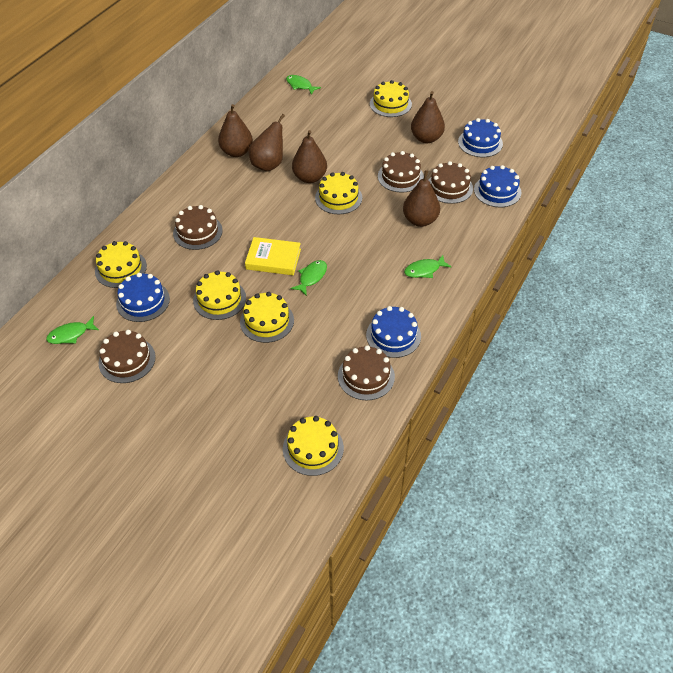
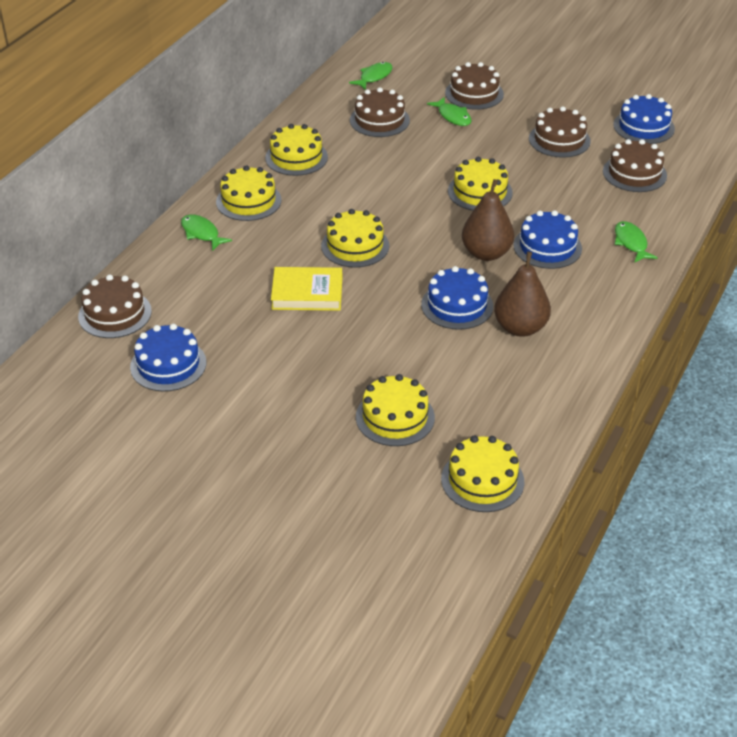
brown pear: [218,104,253,157] [248,114,285,172] [292,130,327,183] [403,170,440,227] [411,91,445,143] = 5 -> [462,179,514,261] [494,252,551,337] = 2

